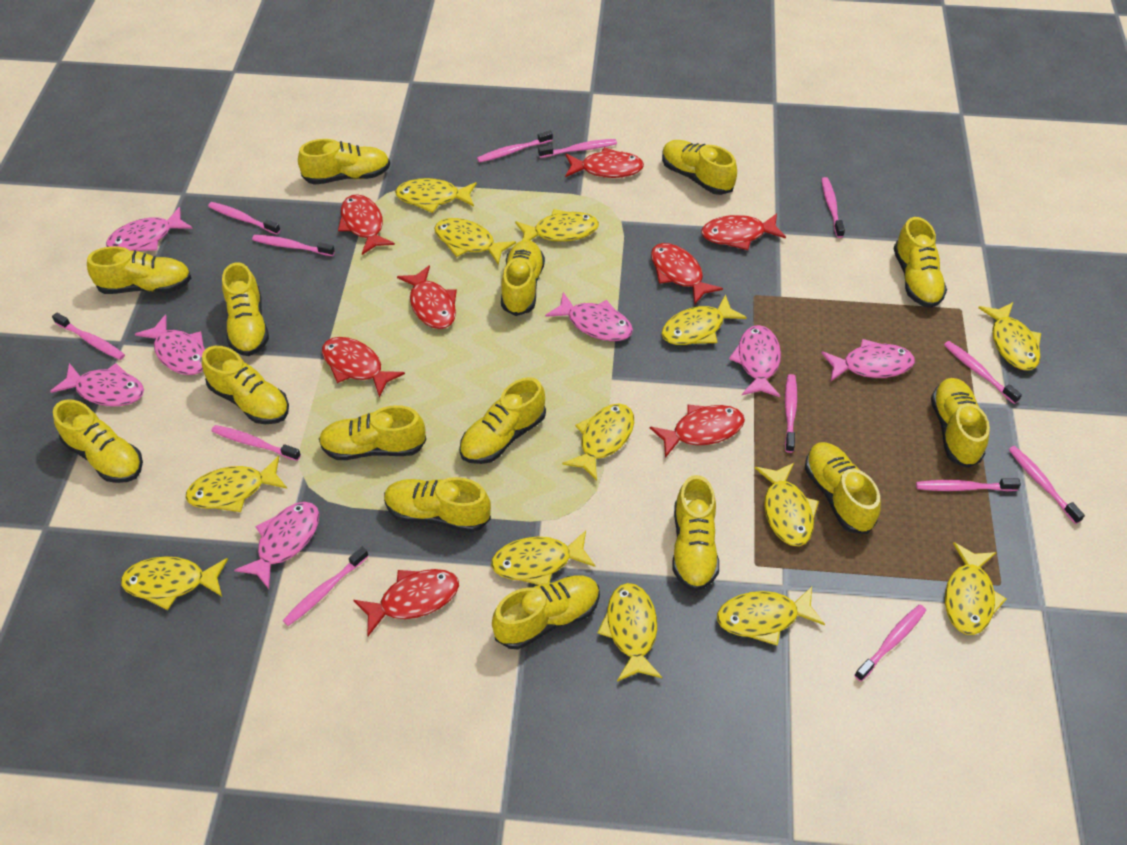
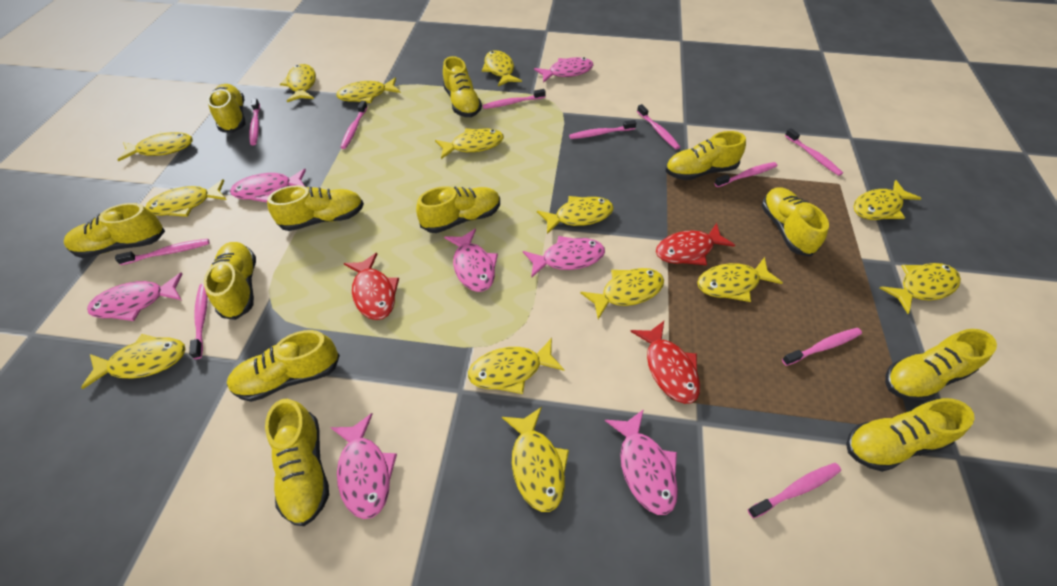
pink toothbrush: [52,312,125,360] [208,202,280,234] [212,425,301,461] [252,235,335,256] [283,547,369,626] [477,131,553,163] [538,139,617,158] [785,374,797,453] [822,177,845,238] [854,605,926,681] [916,478,1021,491] [944,341,1022,404] [1009,446,1085,524] = 13 -> [115,239,209,265] [189,283,208,359] [249,98,260,145] [340,101,367,149] [482,89,546,109] [569,120,636,139] [637,104,680,150] [714,162,777,187] [748,463,841,519] [782,328,862,366] [785,128,843,176] = 11
red fish: [322,337,405,397] [338,194,395,255] [353,569,459,636] [397,265,457,329] [565,147,644,178] [650,405,745,458] [651,243,723,304] [701,213,786,250] = 8 -> [344,253,399,320] [630,321,700,404] [656,223,735,265] = 3
yellow fish: [121,556,228,610] [185,456,287,512] [395,178,477,213] [434,218,516,265] [491,530,595,585] [515,209,599,242] [562,403,634,481] [597,583,662,682] [662,294,747,345] [717,586,825,646] [755,463,819,546] [945,542,1006,635] [978,302,1041,370] = 13 -> [81,334,186,389] [117,131,193,161] [145,179,227,217] [280,64,316,102] [336,78,401,103] [435,128,504,159] [468,338,564,394] [482,50,522,86] [502,407,569,512] [537,196,614,234] [580,268,664,319] [697,257,783,302] [854,180,922,220] [880,263,961,314] = 14
yellow shoe: [53,399,143,483] [87,246,191,294] [202,346,289,424] [222,262,269,356] [298,139,390,185] [319,405,426,460] [384,477,491,532] [459,377,546,464] [492,576,600,649] [501,240,545,316] [662,140,737,195] [672,475,719,591] [805,442,881,534] [893,217,947,308] [931,378,990,468] = 15 -> [64,203,165,258] [204,242,256,320] [207,84,245,133] [227,330,340,402] [265,399,329,526] [267,185,364,231] [416,186,500,233] [443,56,482,117] [665,131,746,180] [762,187,829,257] [846,398,975,472] [885,329,997,403] = 12

